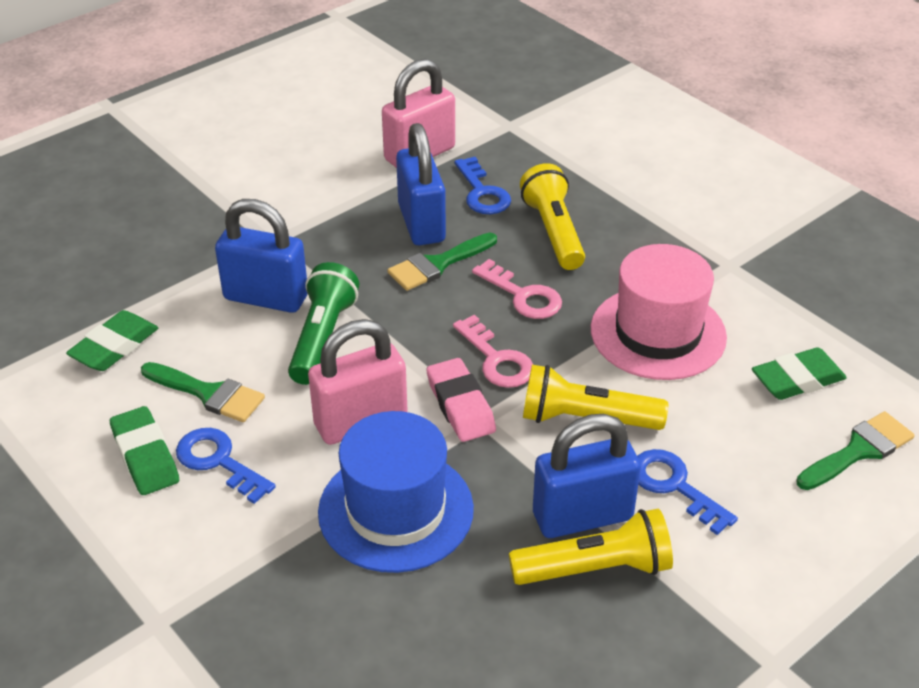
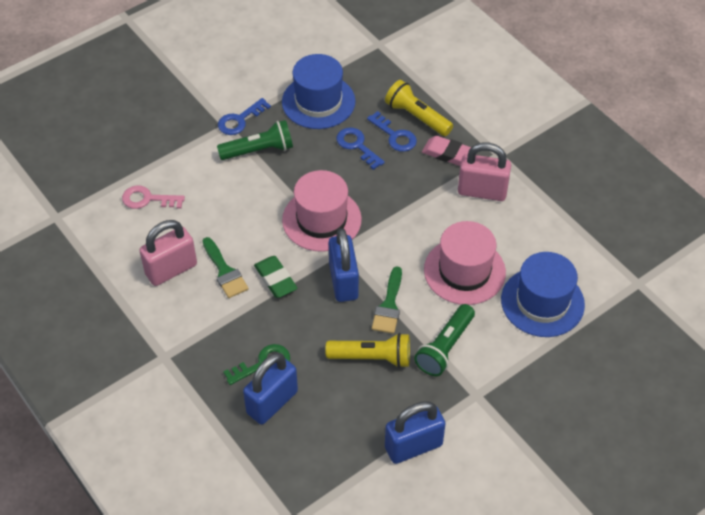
blue hat: [318,411,474,573] = 1 -> [282,54,356,129] [501,252,585,337] = 2
green brush: [141,362,265,422] [388,233,497,291] [796,411,915,490] = 3 -> [203,237,249,298] [372,266,402,334] = 2
green eraser: [66,310,158,371] [110,406,179,495] [752,347,847,400] = 3 -> [254,256,298,298] = 1
green flashlight: [288,262,359,385] = 1 -> [217,120,293,160] [414,304,475,376] = 2
green key: none = 0 -> [223,344,290,385] = 1
pink hat: [591,244,727,380] = 1 -> [282,170,362,252] [424,221,506,305] = 2
pink key: [453,315,533,388] [472,259,562,319] = 2 -> [122,185,185,209] = 1
yellow flashlight: [509,509,673,585] [520,163,585,270] [523,365,668,430] = 3 -> [325,333,410,368] [385,80,453,136] = 2

